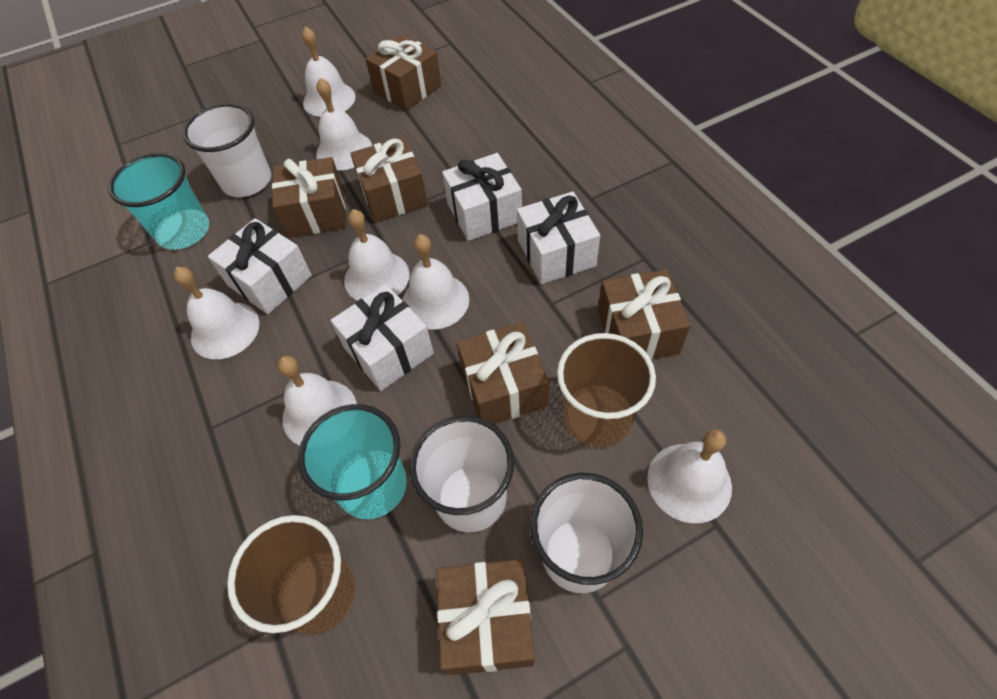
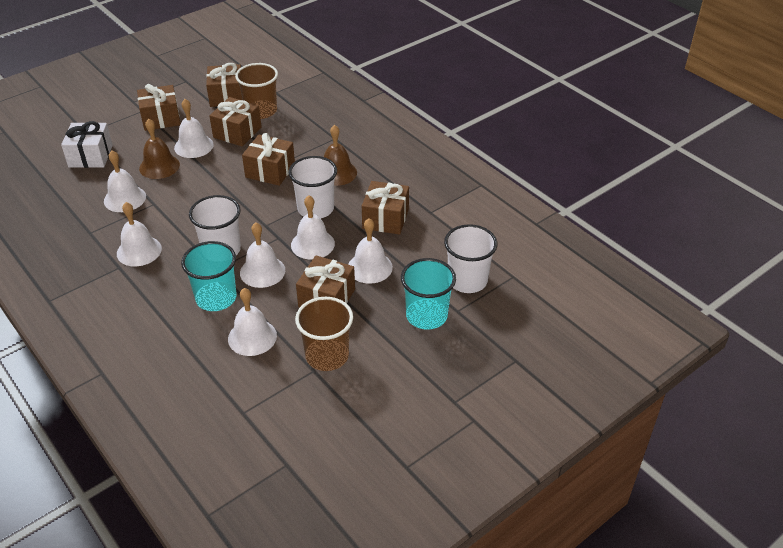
brown bell: none = 0 -> [139,119,180,179] [324,125,357,186] = 2
white gift: [208,218,312,314] [330,284,434,391] [442,153,522,241] [517,191,600,284] = 4 -> [61,121,113,168] = 1

